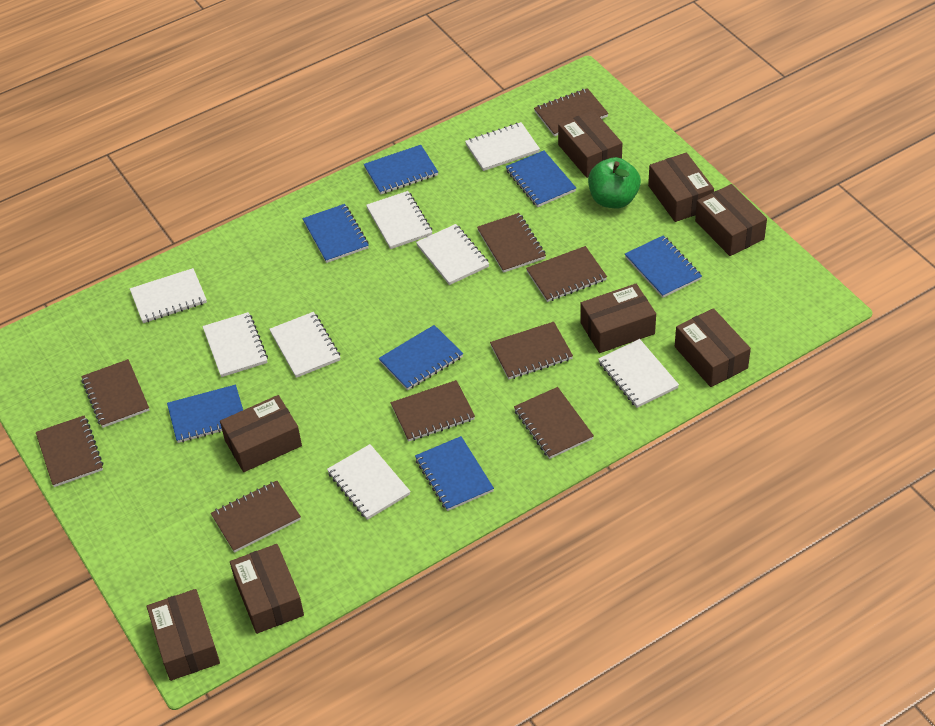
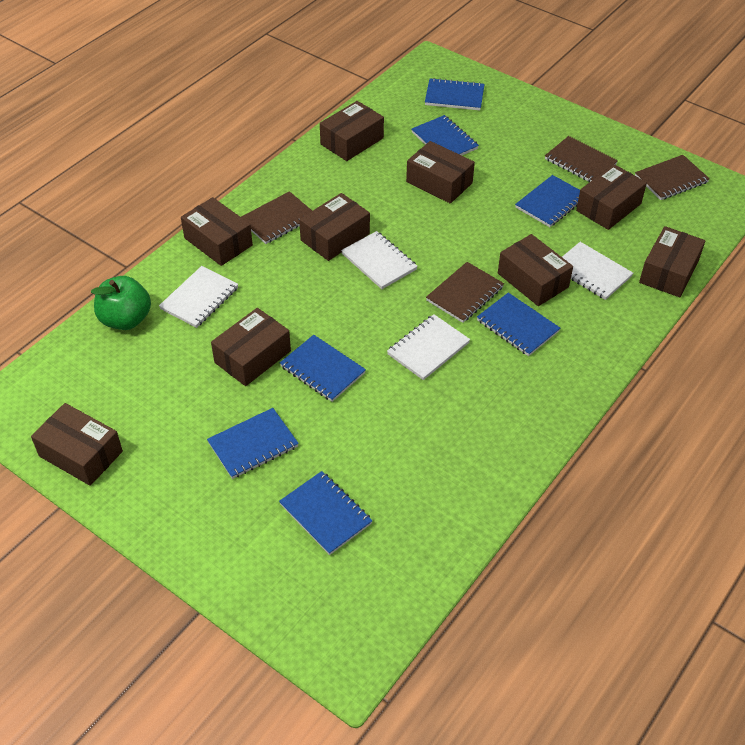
brown box: [147,589,220,681] [220,395,302,472] [230,544,304,634] [558,110,622,178] [580,284,656,353] [648,152,714,222] [675,308,751,387] [695,184,767,256] = 8 -> [31,403,123,486] [181,197,253,266] [211,308,291,386] [299,193,370,261] [320,101,384,161] [406,141,475,204] [498,234,573,306] [576,164,647,230] [639,226,705,297] = 9
brown notebook: [36,415,103,487] [81,359,149,428] [211,481,301,553] [390,380,475,442] [477,213,546,273] [490,322,573,379] [514,387,594,459] [526,246,607,302] [534,88,609,136] = 9 -> [241,191,312,244] [426,262,504,323] [545,136,618,182] [635,155,710,200] = 4
white notebook: [130,268,207,323] [202,312,268,377] [269,312,341,378] [327,444,411,520] [366,191,432,249] [416,224,489,285] [465,122,540,171] [598,339,679,408] = 8 -> [159,266,238,328] [341,231,418,289] [387,314,470,380] [562,242,633,300] = 4

